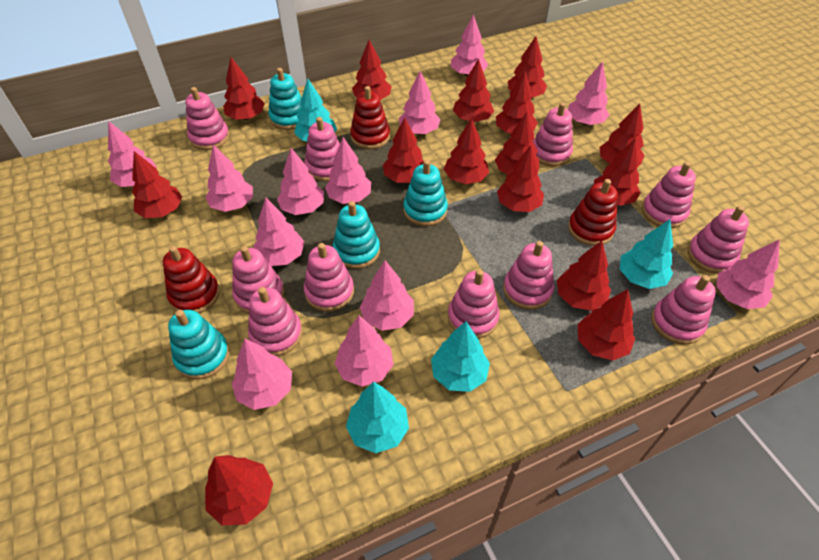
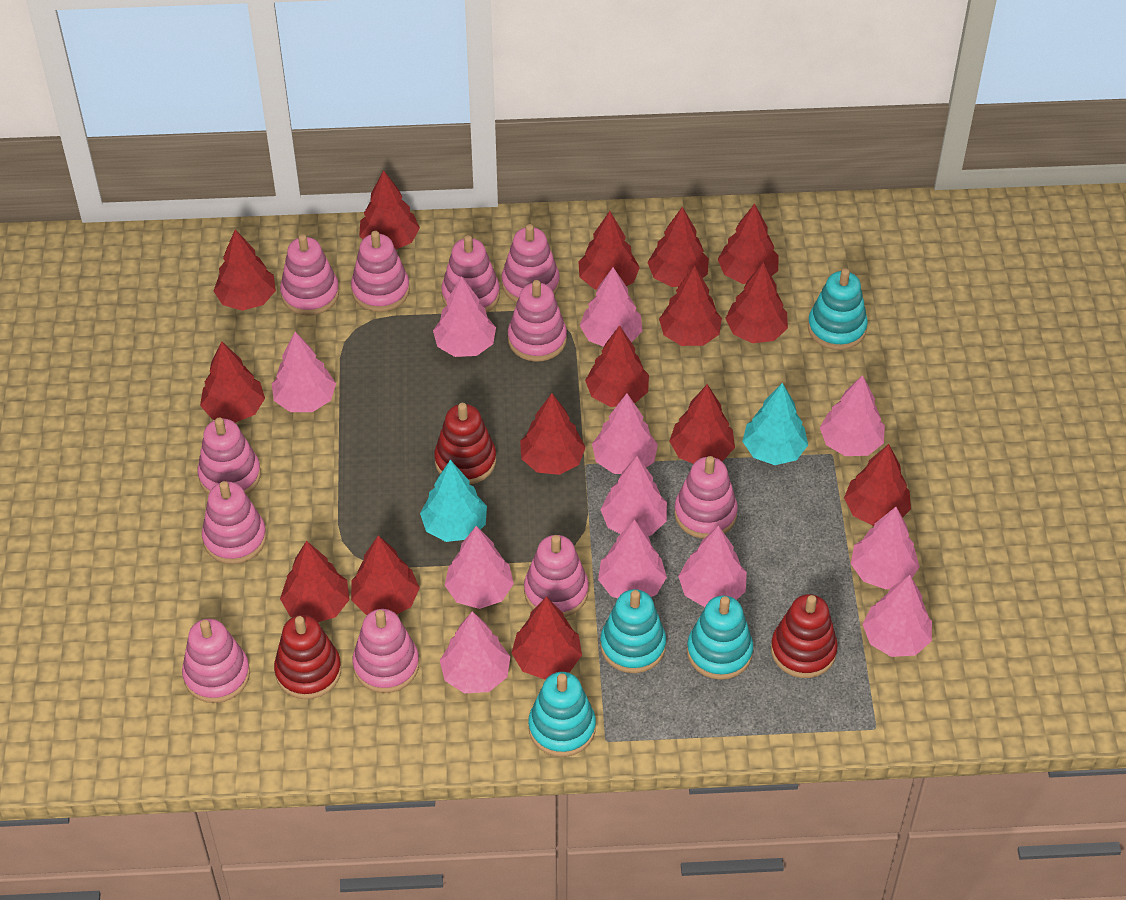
turquoise tree: [294,79,337,141] [346,382,409,453] [431,321,490,392] [620,219,673,289] = 4 -> [420,460,487,542] [742,383,808,465] = 2

